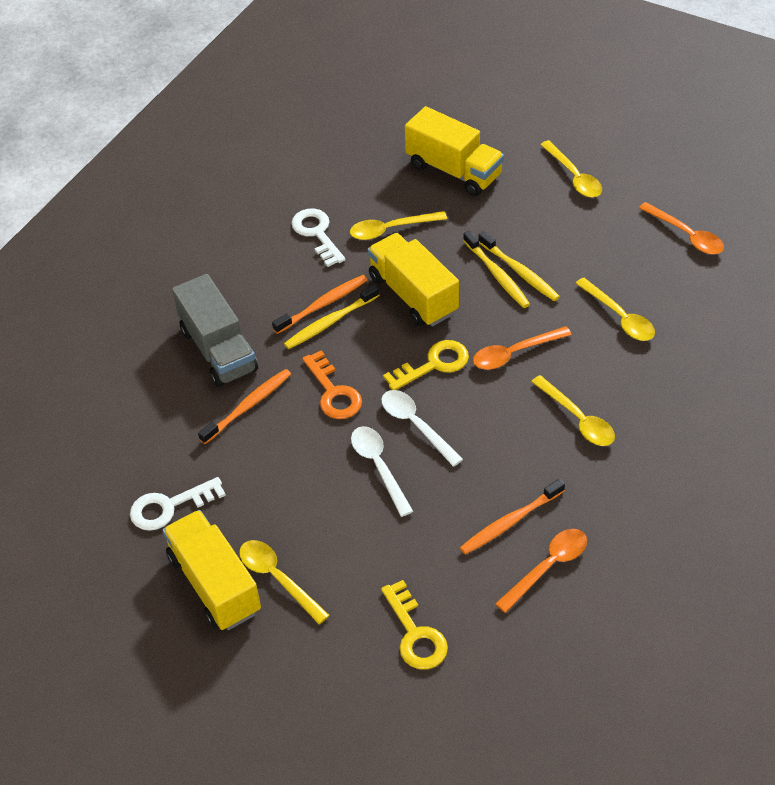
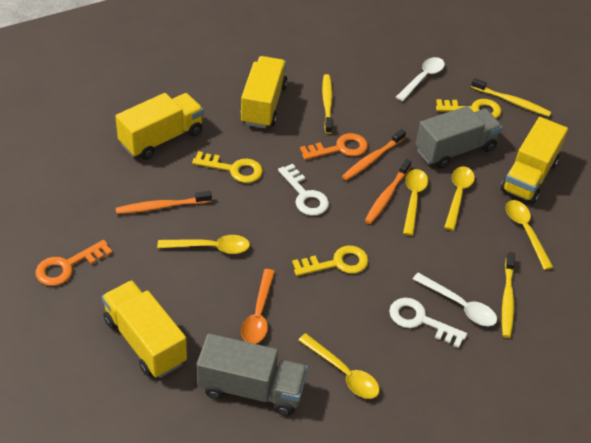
grey truck: [172,274,258,387] = 1 -> [197,333,308,416] [415,106,503,169] = 2
orange key: [302,350,362,419] = 1 -> [36,240,113,286] [300,133,368,160] = 2
orange spoon: [473,326,572,370] [495,529,587,613] [639,202,724,254] = 3 -> [241,269,275,344] = 1
yellow key: [381,580,448,669] [383,340,469,390] = 2 -> [192,151,263,183] [292,246,369,276] [436,99,501,118] = 3
yellow truck: [163,510,261,630] [368,233,459,327] [405,106,504,196] = 3 -> [102,280,187,378] [115,93,204,160] [240,56,288,128] [501,117,568,204] = 4

